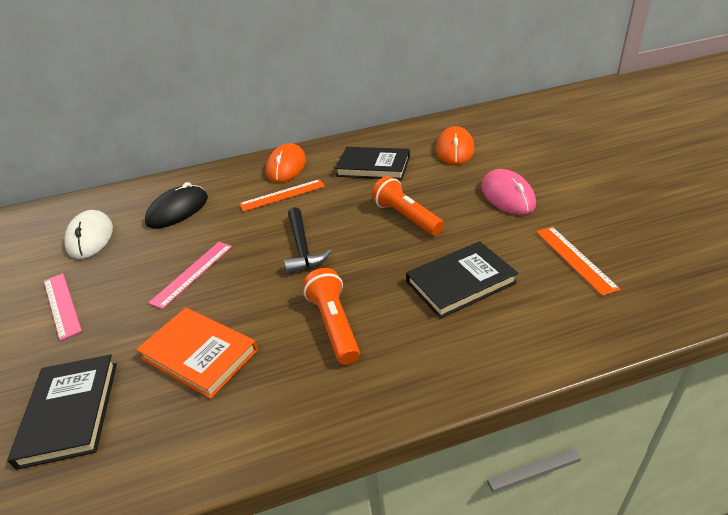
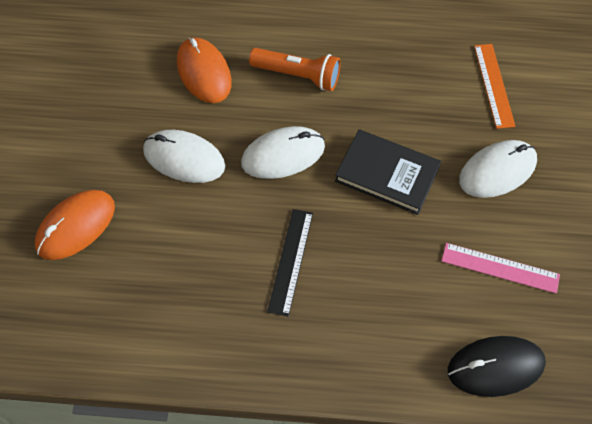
black book: [7,354,117,470] [335,147,410,180] [406,241,518,318] = 3 -> [335,129,441,215] = 1
black hammer: [284,207,332,274] = 1 -> none = 0
black ruler: none = 0 -> [267,209,313,317] = 1
orange book: [136,308,258,399] = 1 -> none = 0
orange flashlight: [303,268,360,365] [371,176,444,236] = 2 -> [249,48,341,91] = 1
orange ruler: [239,179,325,212] [536,227,621,296] = 2 -> [474,44,515,129] = 1
pink mouse: [481,169,536,215] = 1 -> none = 0
pink ruler: [44,273,82,341] [148,242,232,309] = 2 -> [441,243,560,293] = 1
white mouse: [64,210,113,259] = 1 -> [143,130,225,183] [241,126,325,179] [459,140,537,198] = 3

